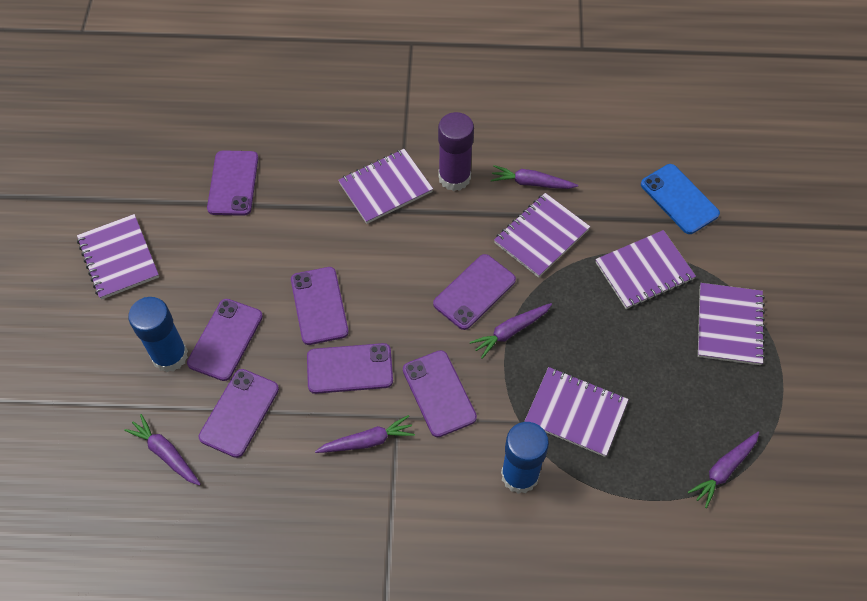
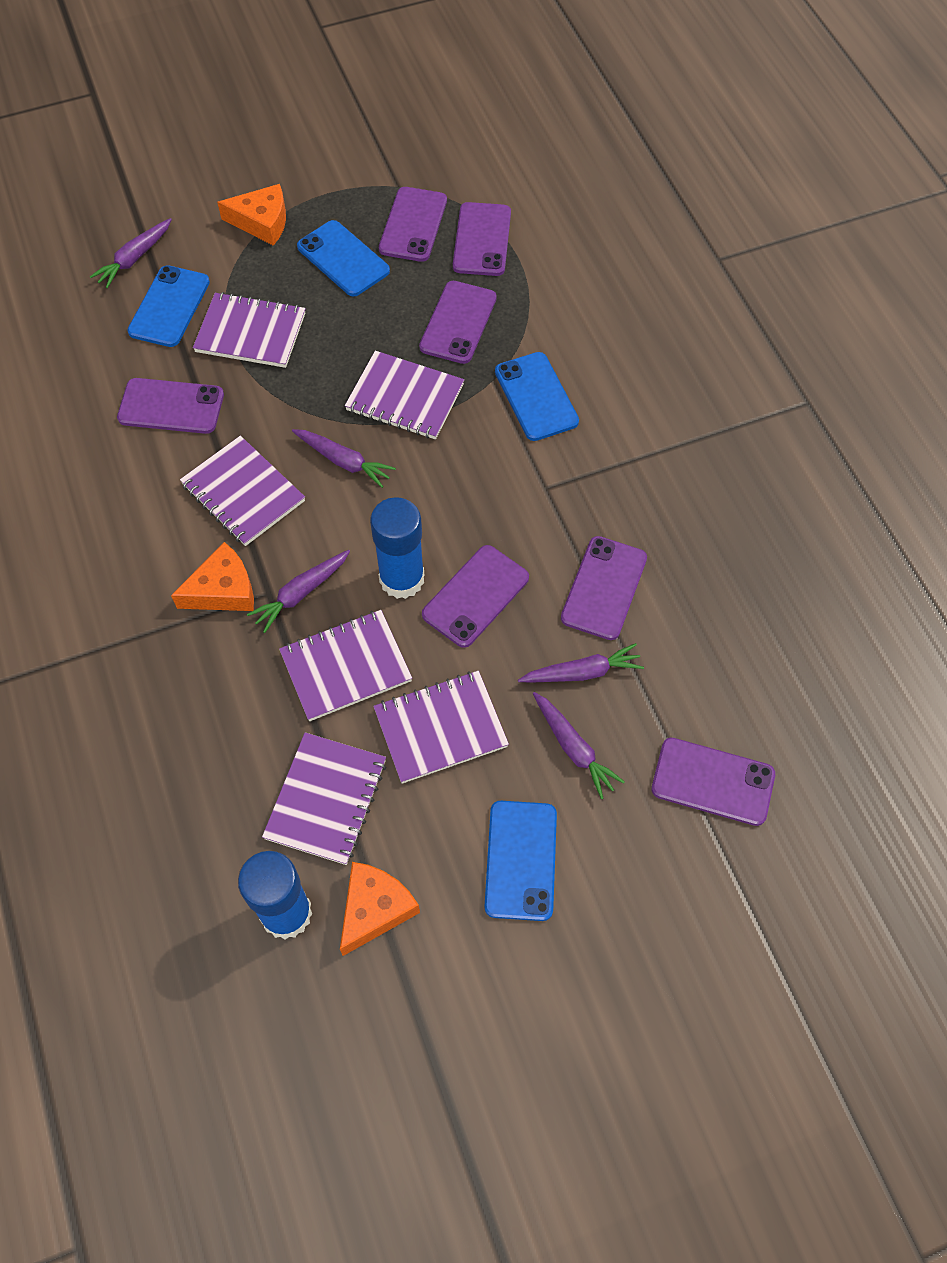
blue phone: [641,164,720,234] = 1 -> [127,265,210,347] [297,220,390,297] [485,801,557,921] [495,352,579,441] = 4
orange cheese: none = 0 -> [171,542,254,611] [217,184,286,246] [340,862,420,956] = 3
purple glue stick: [438,112,474,191] = 1 -> none = 0

